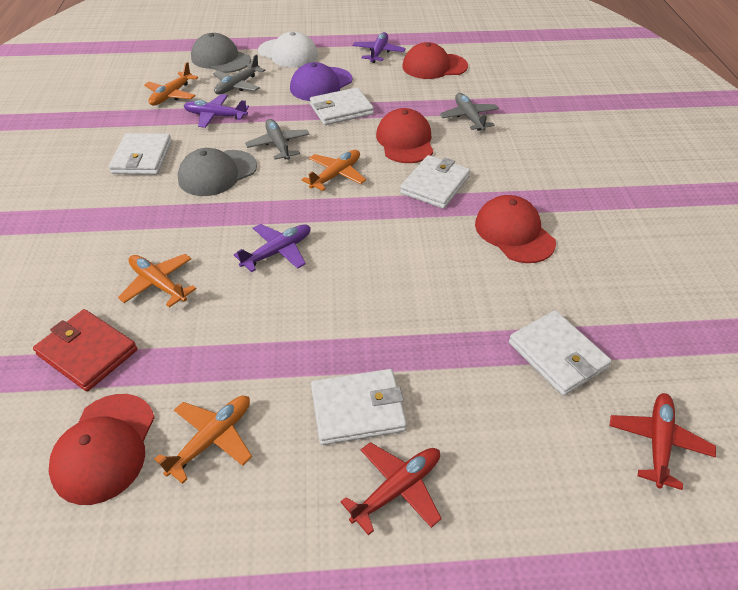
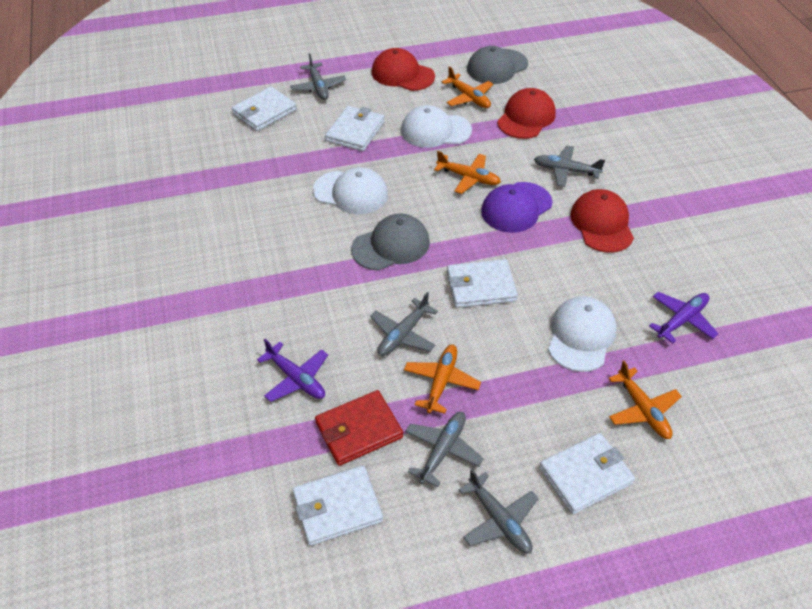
grey plane: [213,54,265,94] [245,119,310,160] [440,93,499,131] = 3 -> [290,53,346,100] [370,292,438,356] [405,412,484,487] [458,469,539,554] [534,146,605,187] = 5
purple plane: [184,94,249,128] [234,224,311,272] [353,32,406,63] = 3 -> [257,339,328,402] [649,292,719,343] = 2
red cap: [49,394,155,505] [376,108,433,163] [403,42,468,79] [475,195,556,263] = 4 -> [372,48,435,91] [497,88,556,139] [570,189,634,253] = 3
red plane: [340,442,442,535] [609,393,716,490] = 2 -> none = 0
white cap: [258,31,318,67] = 1 -> [313,167,388,214] [401,105,472,148] [548,297,616,372] = 3

